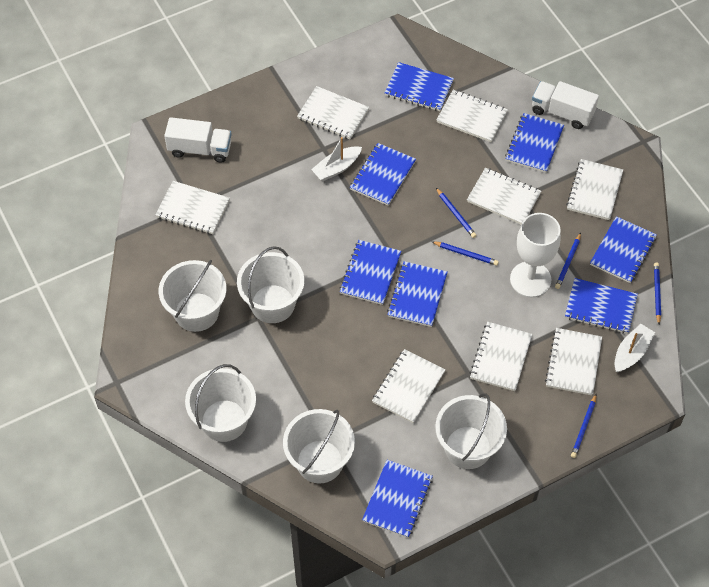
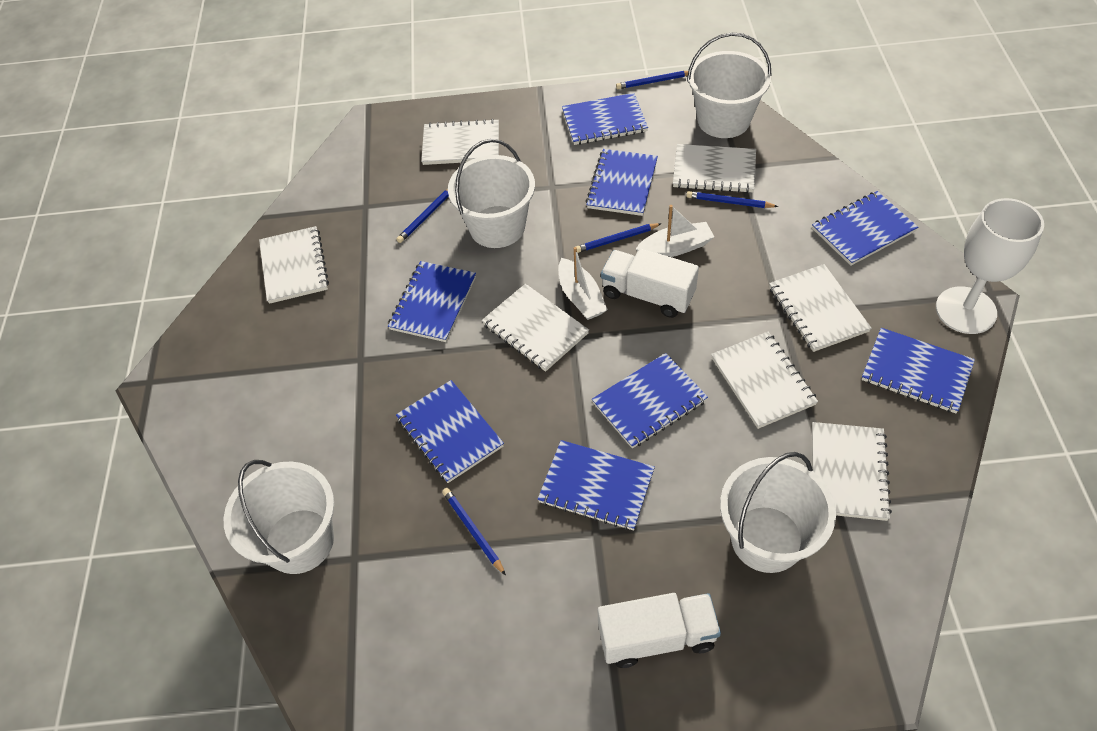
white bucket: [159,260,226,332] [185,364,256,442] [237,246,304,323] [283,409,355,483] [435,393,507,469] = 5 -> [224,460,334,574] [448,139,535,248] [687,32,771,138] [720,452,836,573] = 4
white notebook: [156,181,230,234] [297,86,369,139] [372,349,445,423] [437,90,508,142] [467,168,541,225] [470,322,532,391] [545,328,602,395] [566,159,623,220] = 8 -> [259,226,329,304] [421,119,499,165] [482,284,589,372] [673,144,756,193] [711,332,818,429] [769,264,872,352] [812,422,892,521] = 7

